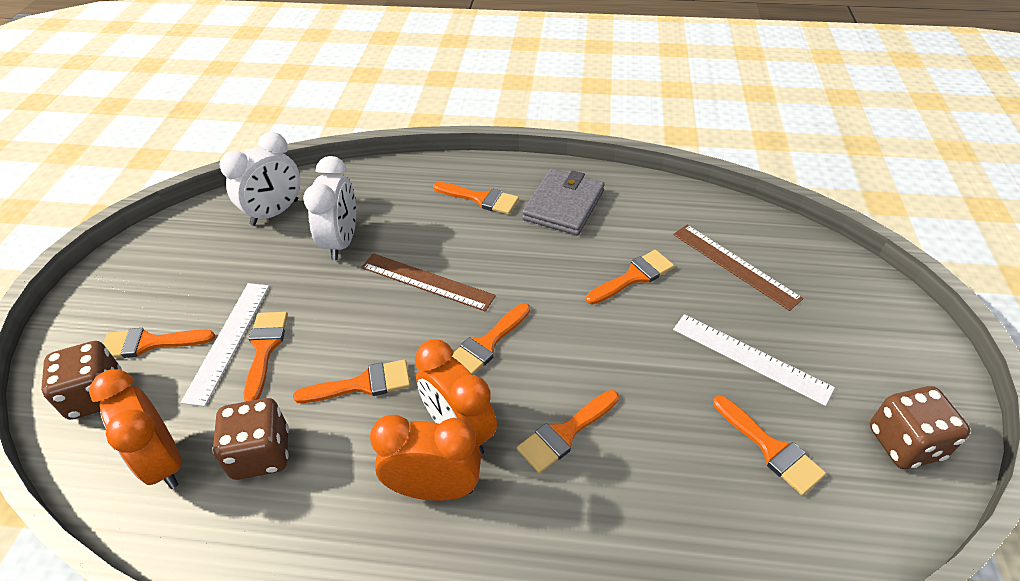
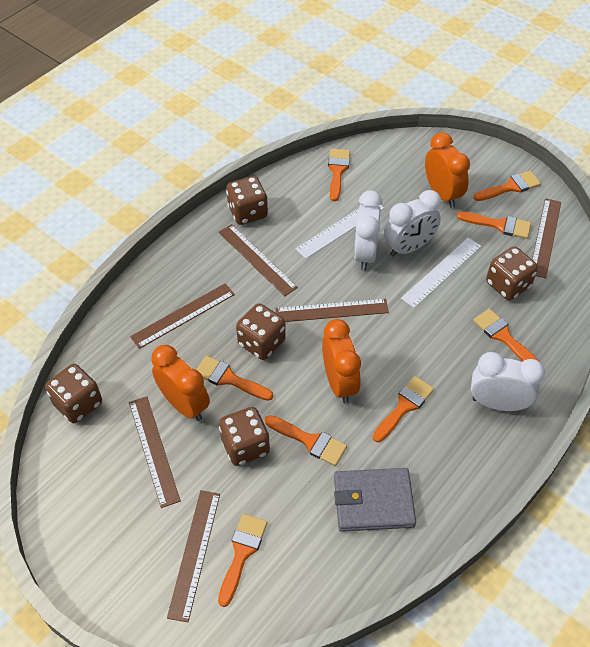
brown dice: [41,341,122,420] [212,398,289,480] [870,386,970,469] = 3 -> [45,364,102,423] [219,407,270,466] [226,176,268,225] [236,303,286,360] [486,247,538,300] = 5
brown ruler: [361,253,496,312] [673,225,803,311] = 2 -> [129,397,181,508] [130,283,235,349] [167,490,220,622] [219,224,298,296] [276,299,389,322] [532,198,561,278] = 6
white clock: [219,132,300,226] [303,156,356,261] = 2 -> [354,191,383,270] [384,190,441,257] [471,352,545,411] = 3

